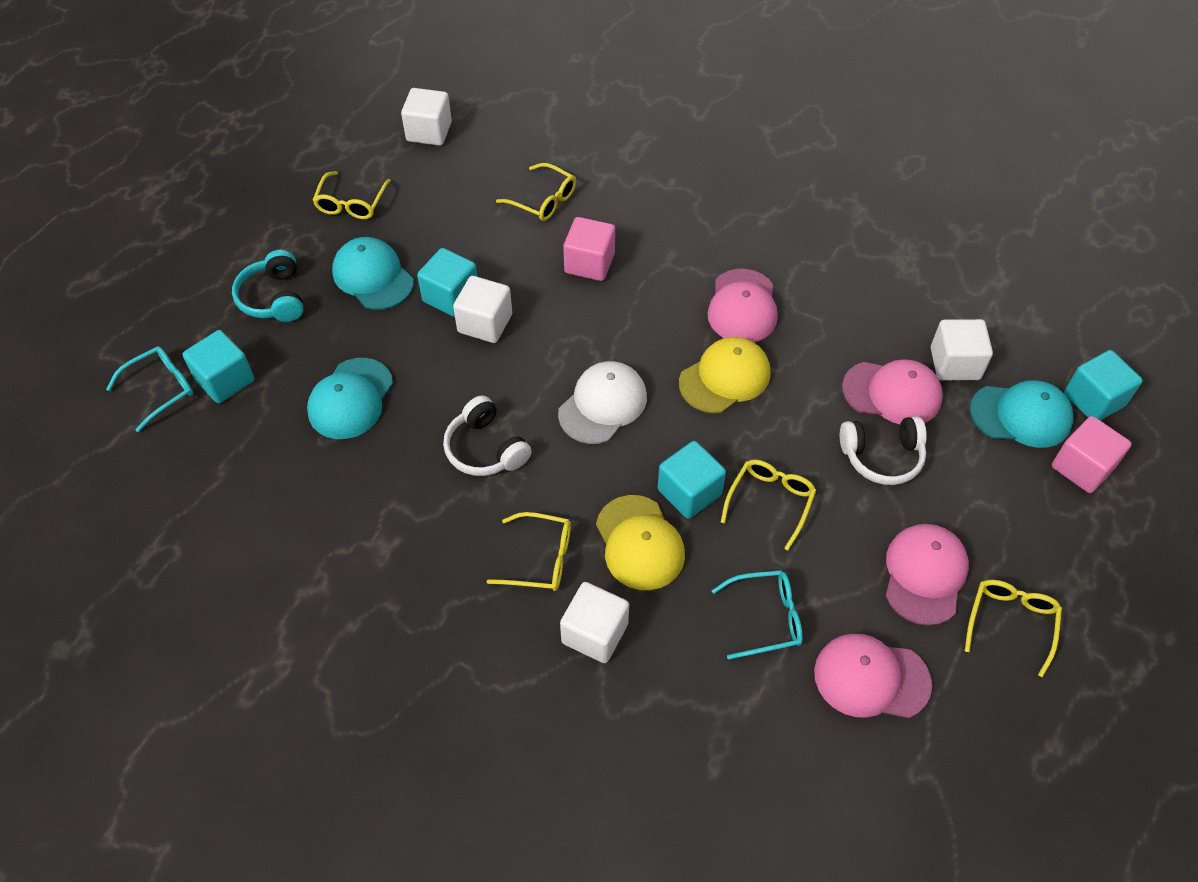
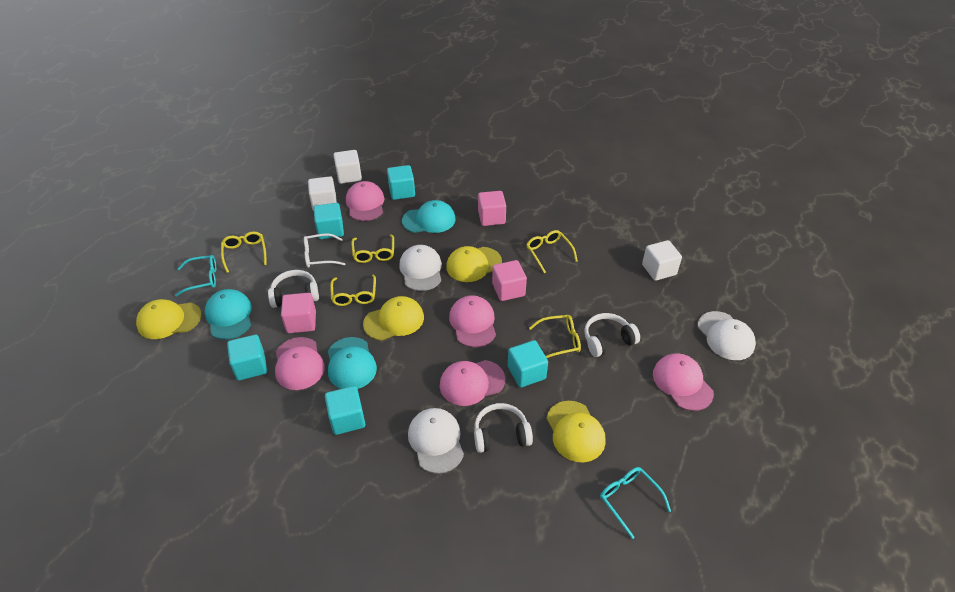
pink cap: [707,269,778,342] [814,634,932,718] [842,359,943,424] [886,524,969,626] = 4 -> [275,337,325,390] [346,181,384,221] [440,360,505,406] [449,295,496,347] [653,353,714,411] = 5
pink cube: [563,217,615,281] [1052,416,1131,493] = 2 -> [281,293,316,333] [478,191,506,226] [492,260,527,301] = 3
turquoise cube: [183,330,255,404] [417,248,477,317] [657,441,726,519] [1064,350,1143,421] = 4 -> [227,334,267,380] [314,203,344,239] [325,386,365,435] [387,165,415,200] [508,340,548,388] = 5
turquoise headphones: [232,250,304,322] = 1 -> none = 0
white cap: [558,361,647,444] = 1 -> [399,245,442,291] [408,408,464,474] [698,311,756,360] = 3
white cube: [401,88,452,146] [453,276,512,343] [560,582,629,663] [931,319,993,380] = 4 -> [308,176,337,211] [334,150,362,184] [642,240,682,281] = 3
white glasses: none = 0 -> [304,233,345,268] = 1
white headphones: [443,396,532,476] [840,416,927,485] = 2 -> [268,270,319,308] [474,403,533,453] [584,313,640,357] = 3
yellow cap: [596,495,685,590] [679,337,770,413] = 2 -> [136,299,201,339] [363,296,424,340] [446,246,502,282] [546,401,606,462] = 4

